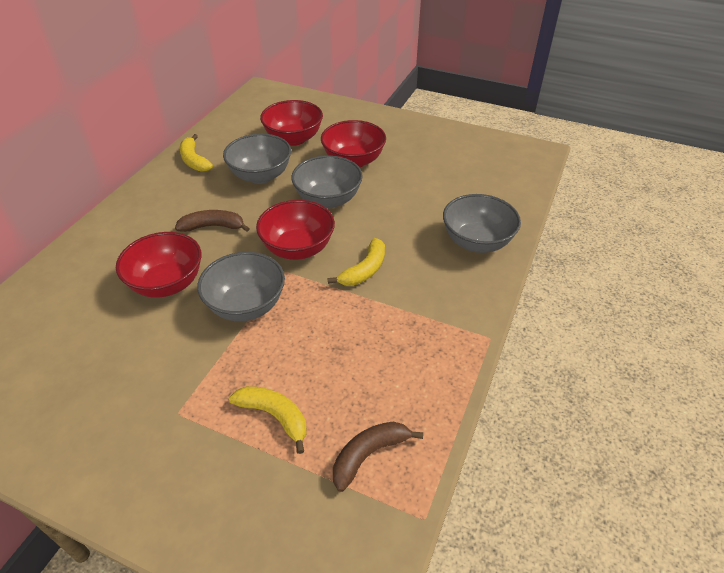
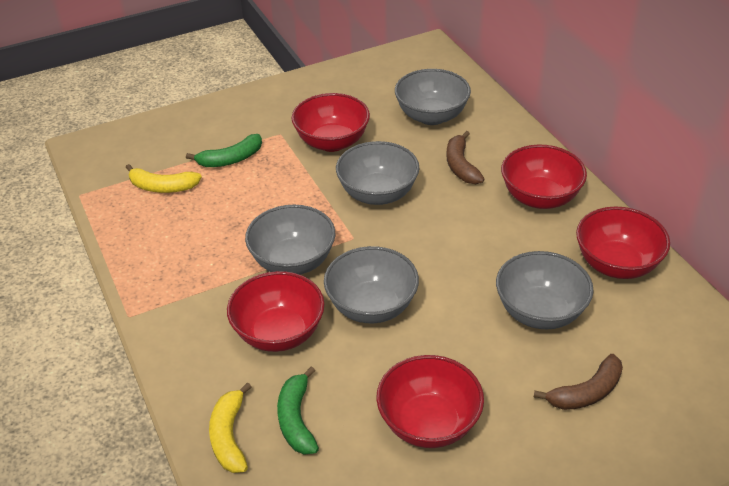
green banana: none = 0 -> [186,134,262,167] [277,367,319,455] = 2
grey bowl: [197,252,285,321] [223,134,291,184] [291,155,363,209] [443,194,521,253] = 4 -> [245,205,336,275] [324,246,419,323] [336,141,419,205] [395,69,471,125] [496,251,594,329] = 5
red bowl: [116,232,201,298] [256,200,335,260] [260,100,323,146] [321,120,386,167] = 4 -> [227,271,325,352] [291,93,370,152] [376,355,484,448] [501,144,587,209] [576,207,670,279] = 5
yellow banana: [180,134,213,172] [229,386,307,454] [327,238,385,286] = 3 -> [125,164,202,193] [209,382,252,473] = 2

